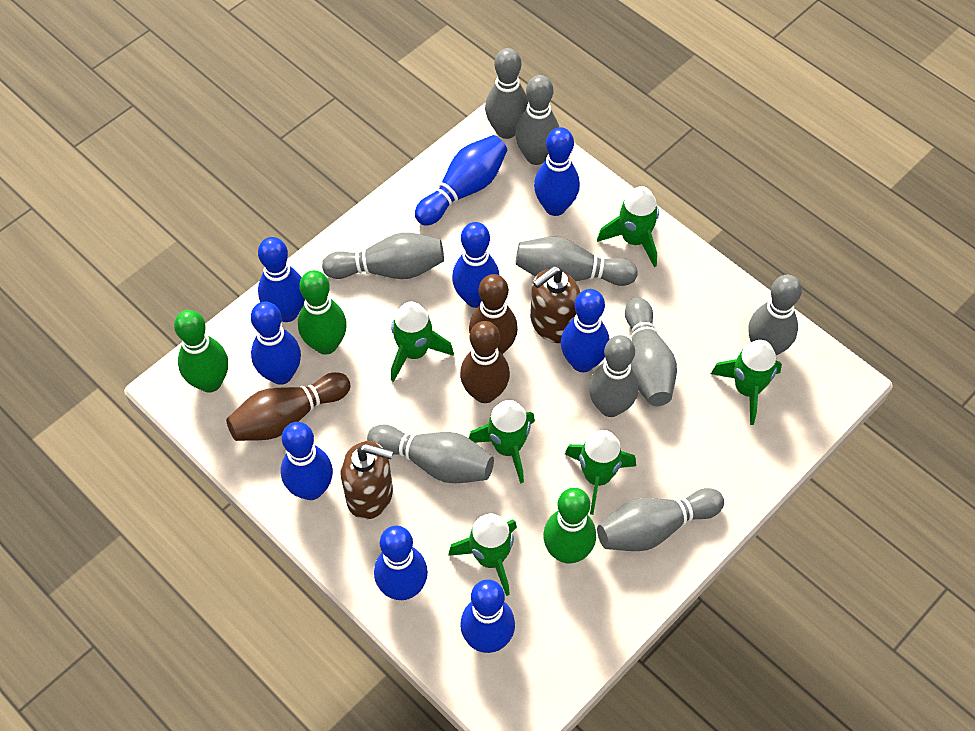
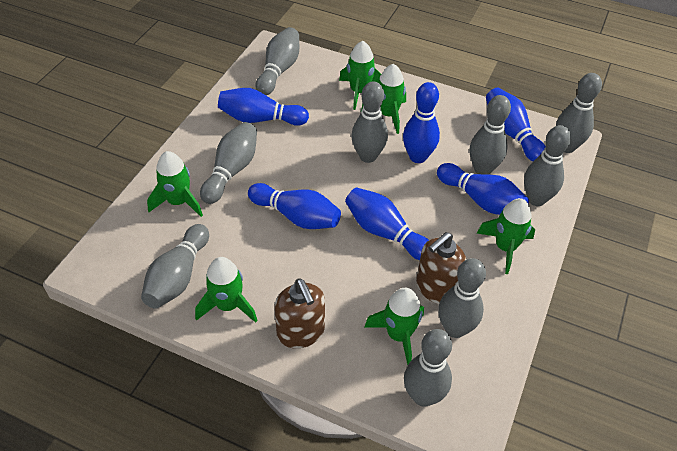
blue bowling pin: [251,301,301,385] [258,237,305,322] [281,422,333,500] [374,526,428,600] [415,135,507,226] [452,222,499,308] [460,579,515,653] [534,127,580,216] [561,289,610,372] = 9 -> [218,88,309,126] [248,183,341,229] [345,187,429,260] [403,82,440,163] [437,163,529,215] [486,88,546,161] = 6
brown bowling pin: [226,372,351,441] [460,321,510,403] [469,274,518,354] = 3 -> none = 0
green bowling pin: [174,310,228,393] [298,270,347,355] [543,488,596,563] = 3 -> none = 0

